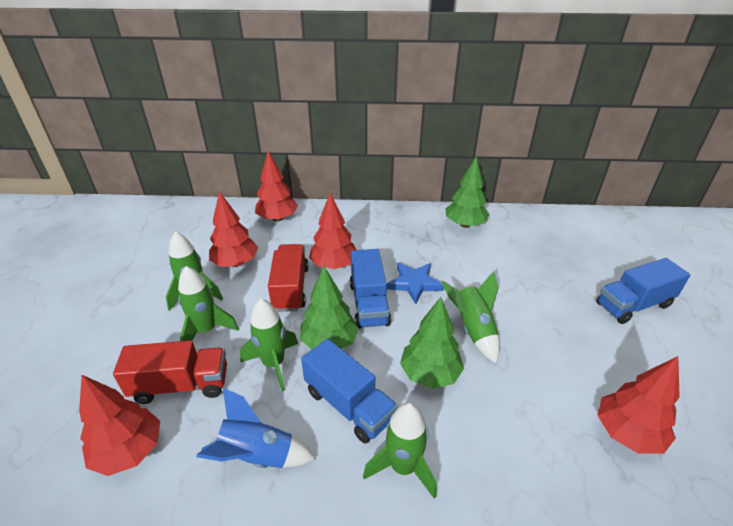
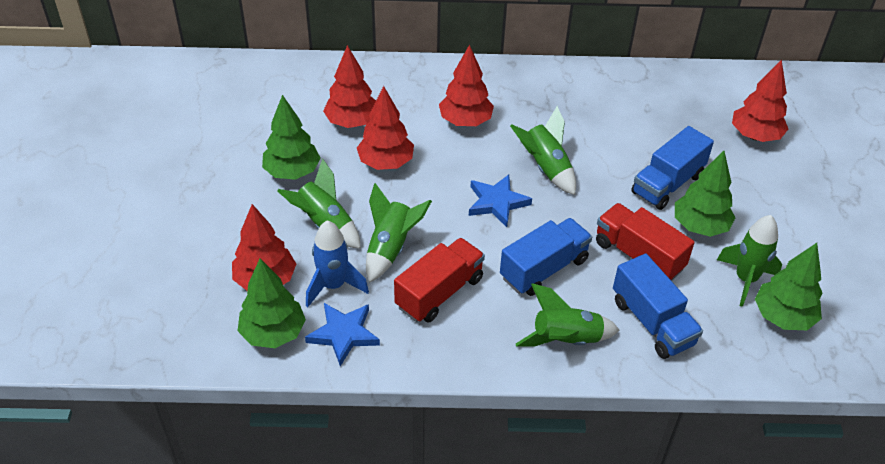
blue star: [387,262,444,304] = 1 -> [305,303,380,366] [469,175,532,227] = 2
green tree: [300,266,359,349] [400,297,464,389] [445,157,489,228] = 3 -> [238,258,306,348] [262,95,320,180] [675,151,736,237] [755,243,822,330] = 4

